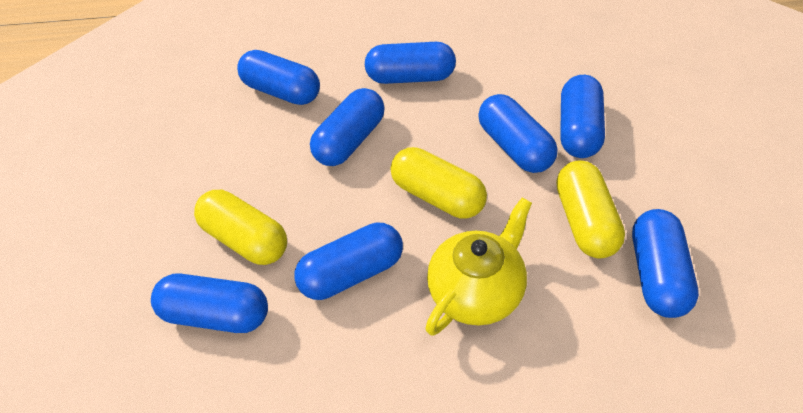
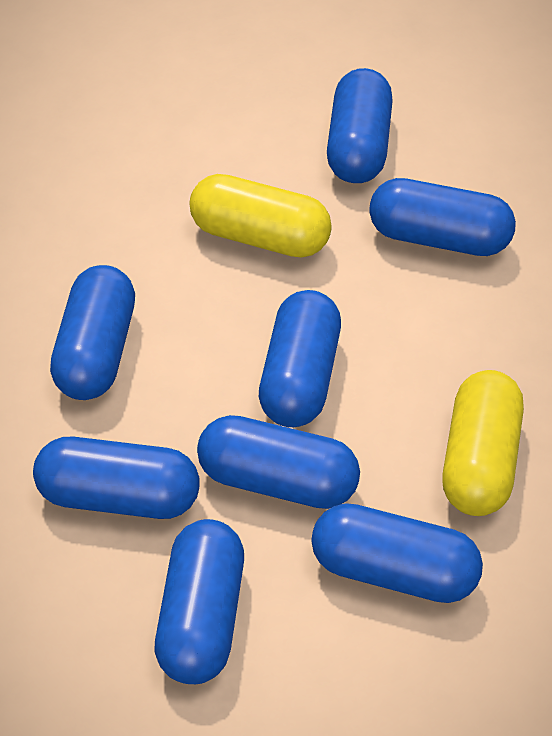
yellow capsule: [194,190,287,265] [391,147,487,218] [556,161,625,259] = 3 -> [190,174,332,257] [442,370,524,516] = 2
yellow teapot: [425,198,532,336] = 1 -> none = 0

